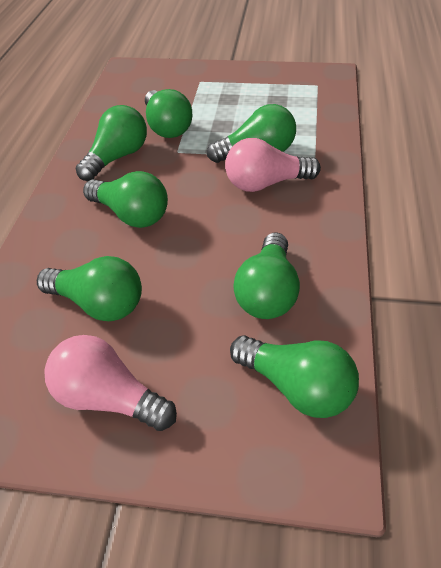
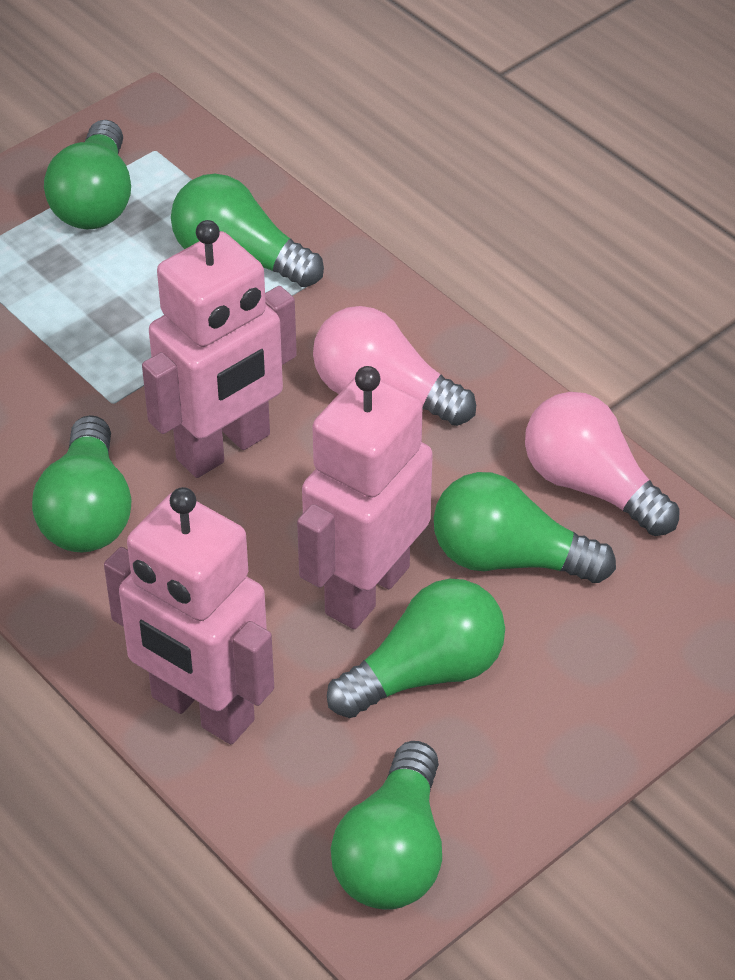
green light bulb: [37,256,142,321] [76,105,147,181] [83,171,168,228] [145,89,192,138] [207,104,296,163] [230,335,359,418] [233,232,300,319] = 7 -> [32,415,132,552] [44,120,131,229] [171,174,324,287] [327,579,505,718] [331,741,442,910] [434,472,616,583] = 6
pink robot: none = 0 -> [104,487,274,744] [142,220,297,478] [297,366,433,629] = 3

